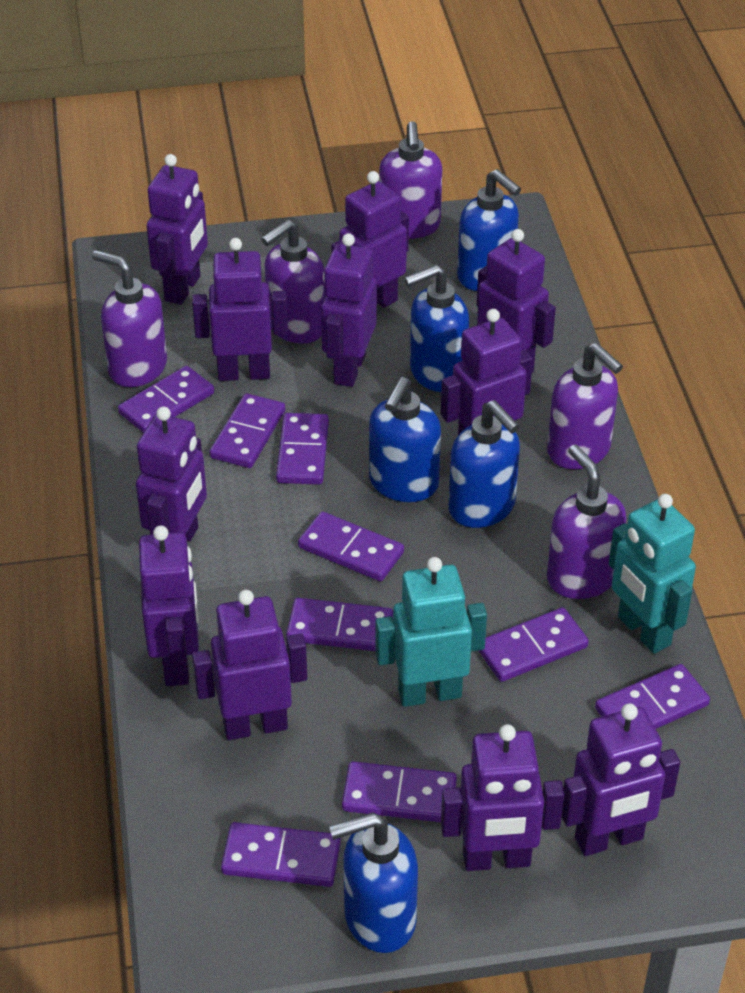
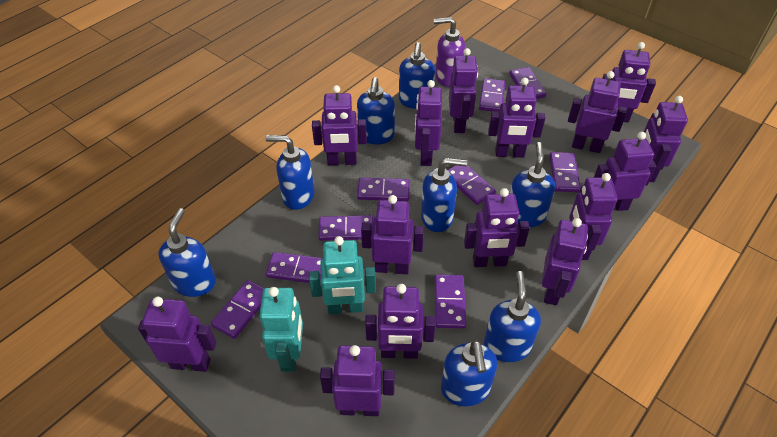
blue soap dispenser: [329,812,418,953] [369,377,441,502] [404,264,469,392] [449,400,520,528] [457,169,521,291] = 5 -> [158,208,216,297] [265,135,314,210] [357,77,395,144] [399,42,435,109] [421,158,467,232] [441,340,497,406] [484,271,541,362] [510,142,555,227] = 8
purple robot: [136,407,207,541] [139,526,199,686] [147,154,208,305] [192,238,288,381] [192,590,307,740] [321,233,377,387] [331,171,409,308] [441,309,533,435] [441,724,564,871] [477,229,556,373] [562,703,680,856] = 11 -> [138,297,217,372] [312,85,367,165] [320,345,395,416] [361,195,424,274] [365,284,436,359] [415,80,442,166] [449,48,478,133] [464,188,530,267] [488,78,545,158] [542,218,588,305] [568,71,627,153] [569,173,618,260] [594,132,656,211] [602,42,656,122] [644,96,688,182] = 15
purple soap dispenser: [92,250,167,387] [261,219,325,344] [379,121,442,239] [547,343,623,469] [547,444,626,599] = 5 -> [434,17,465,87] = 1

